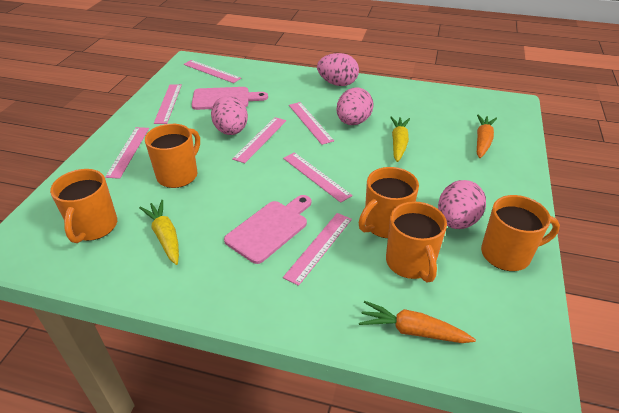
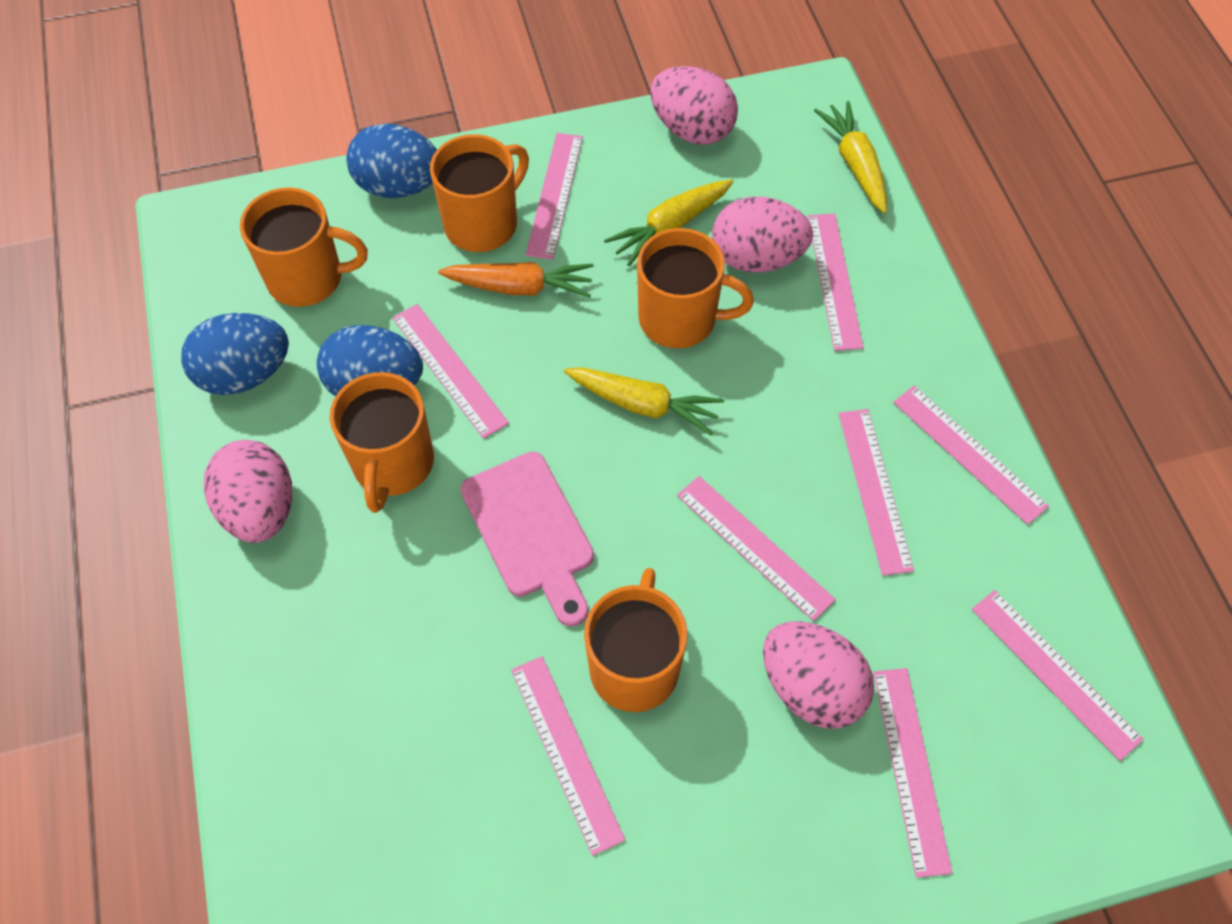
blue egg: none = 0 -> [181,313,289,395] [317,325,423,396] [346,124,437,198] = 3
orange carrot: [359,301,476,343] [477,115,497,158] = 2 -> [438,262,593,298] = 1
pink cutting board: [192,87,268,110] [224,195,311,264] = 2 -> [461,452,594,627] = 1
pink ruler: [105,127,149,179] [154,84,182,124] [183,60,241,83] [232,117,286,163] [283,152,353,203] [283,213,352,286] [289,102,334,145] = 7 -> [393,304,509,439] [511,656,625,856] [525,133,583,260] [677,476,836,621] [808,213,864,351] [839,409,914,576] [874,668,952,878] [893,385,1049,525] [972,590,1144,761] = 9
yellow carrot: [139,200,179,265] [390,117,410,162] = 2 -> [564,367,724,436] [604,180,733,266] [814,101,887,214] = 3

